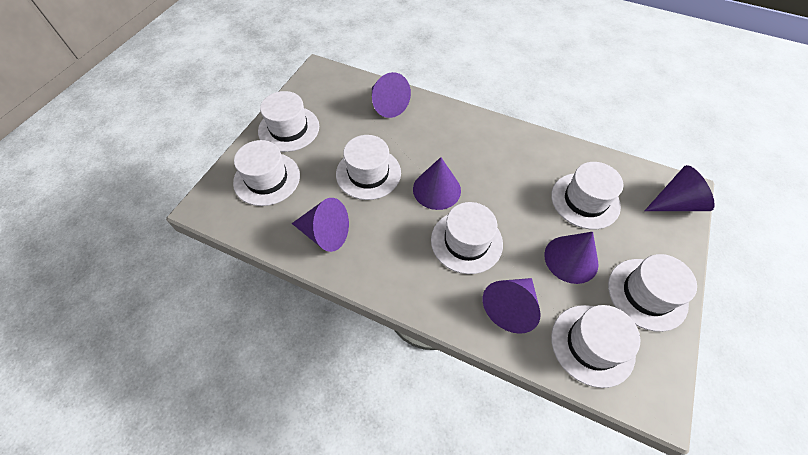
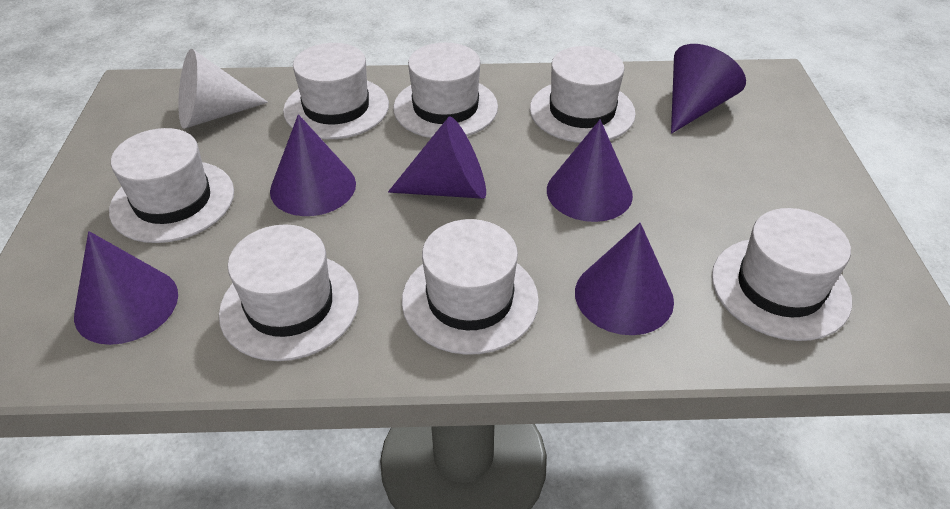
white cone: none = 0 -> [178,49,268,129] = 1

